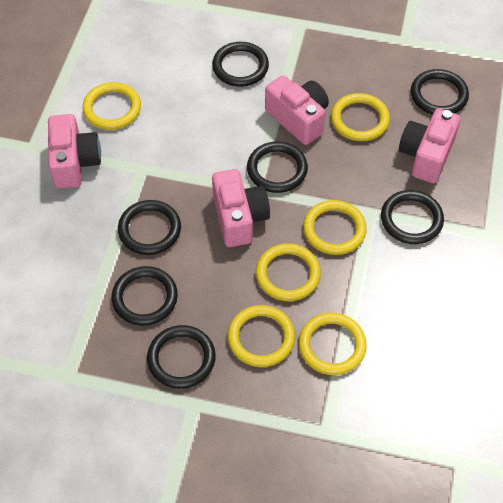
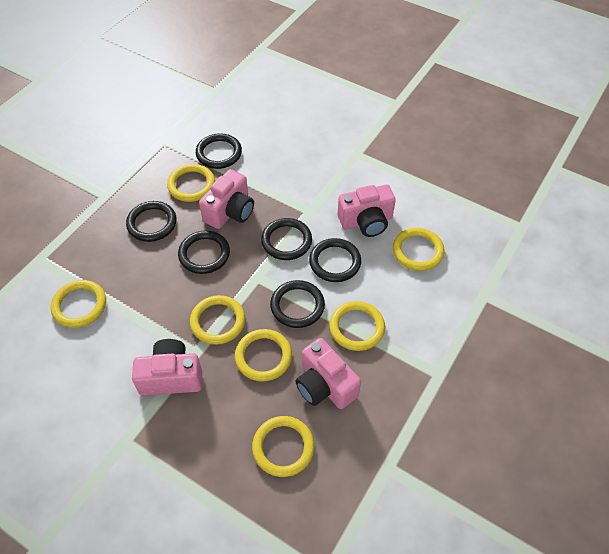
black ring: [112,266,178,326] [118,200,181,255] [147,325,216,389] [212,42,269,87] [247,142,308,193] [381,190,444,244] [411,69,469,115] = 7 -> [126,201,177,242] [178,230,230,274] [196,133,242,169] [261,218,312,260] [270,280,325,328] [309,238,361,282] = 6
yellow ring: [82,82,141,130] [228,305,295,367] [256,243,321,301] [298,312,367,375] [303,200,367,255] [331,93,390,141] = 6 -> [51,280,106,328] [167,164,215,202] [190,295,245,345] [235,329,292,382] [252,416,314,477] [329,301,385,351] [393,228,444,271] = 7

